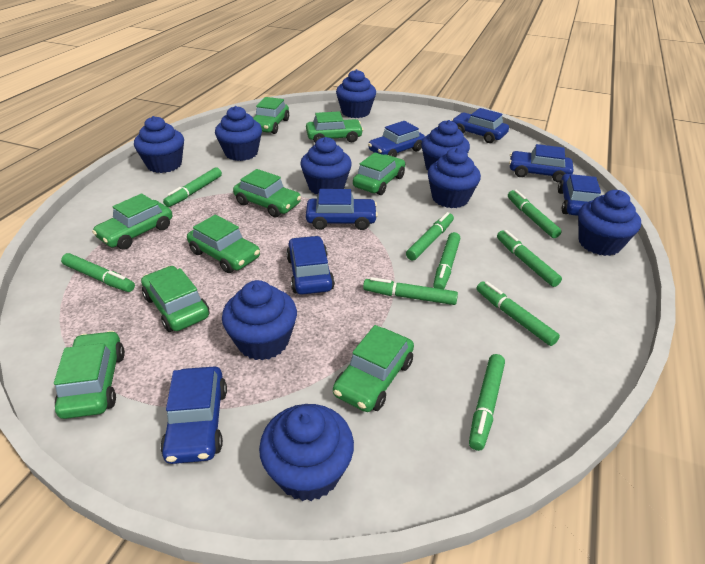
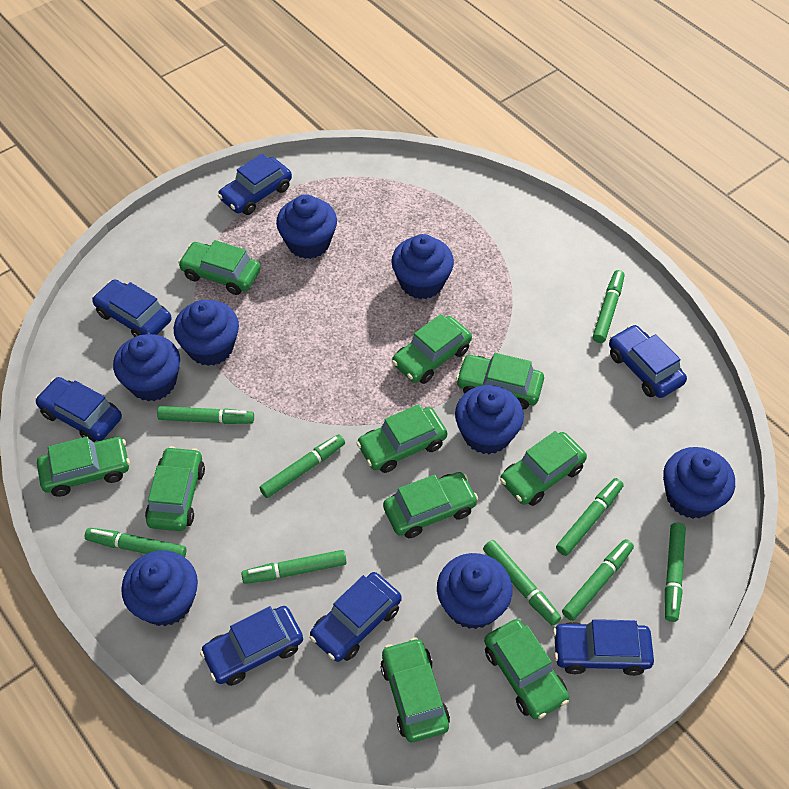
blue cupcake: [134,116,184,173] [215,106,262,161] [222,280,297,360] [259,404,354,501] [300,137,352,195] [336,69,376,118] [421,120,470,170] [428,148,481,208] [578,190,641,256] = 9 -> [113,334,180,401] [121,550,198,626] [174,300,239,366] [276,194,337,259] [391,234,454,299] [437,553,513,629] [455,385,524,454] [663,447,735,519] = 8
green car: [54,331,125,419] [92,193,172,250] [141,266,210,332] [187,215,260,273] [233,169,301,217] [253,97,289,134] [306,111,363,143] [333,325,414,412] [353,152,405,195] = 9 -> [37,437,130,497] [145,446,205,531] [178,240,261,295] [356,404,447,473] [380,638,450,742] [383,472,478,538] [392,314,472,384] [456,353,544,410] [484,619,569,719] [500,431,587,506] = 10

